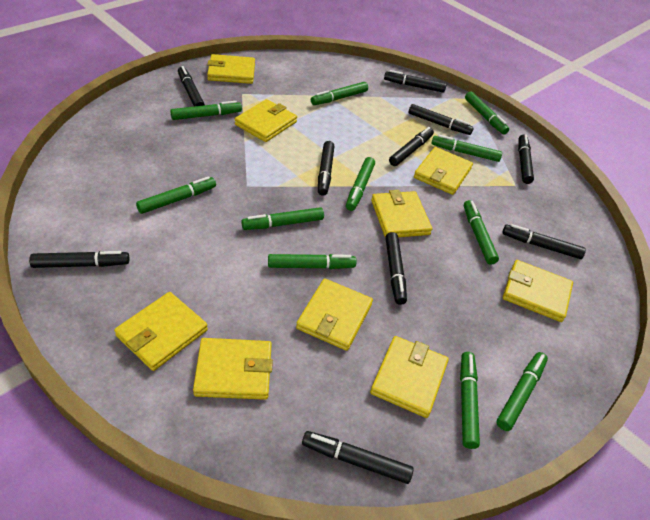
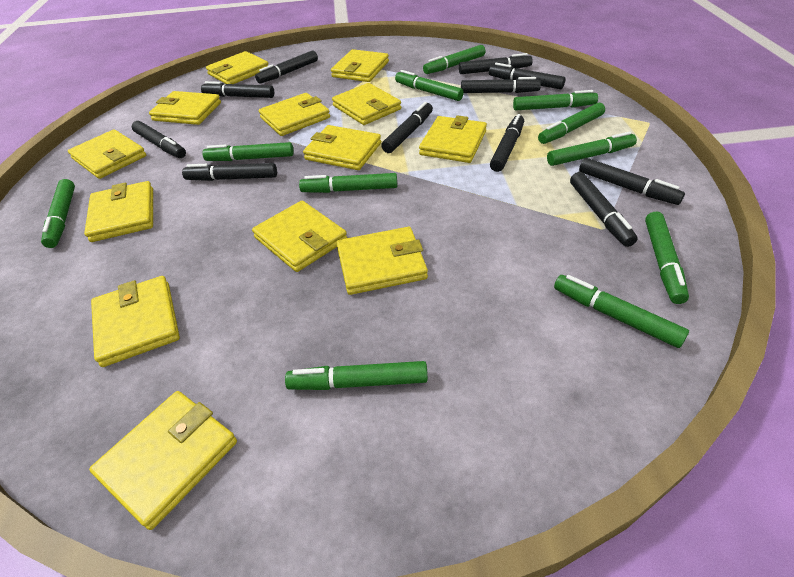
black marker: [29,251,129,268] [178,66,205,106] [302,431,414,484] [318,141,334,196] [384,70,447,93] [385,232,407,305] [389,127,434,166] [409,104,474,135] [502,224,586,259] [518,134,534,184] = 10 -> [132,121,186,158] [182,163,277,181] [201,81,274,98] [255,51,318,83] [381,102,433,153] [459,53,533,74] [461,77,541,93] [489,63,565,89] [490,114,524,172] [570,172,638,247] [579,158,685,205] = 11
yellow wallet: [114,292,208,371] [193,338,273,400] [207,54,255,84] [235,99,297,142] [296,279,373,351] [370,336,449,418] [371,190,432,237] [414,147,473,195] [503,260,573,322] = 9 -> [68,129,146,179] [84,181,153,242] [89,391,237,530] [91,276,180,367] [149,91,221,125] [206,51,268,84] [252,201,347,272] [259,93,330,136] [303,125,381,170] [331,49,389,82] [332,83,401,125] [336,227,428,295] [419,115,487,163] = 13

